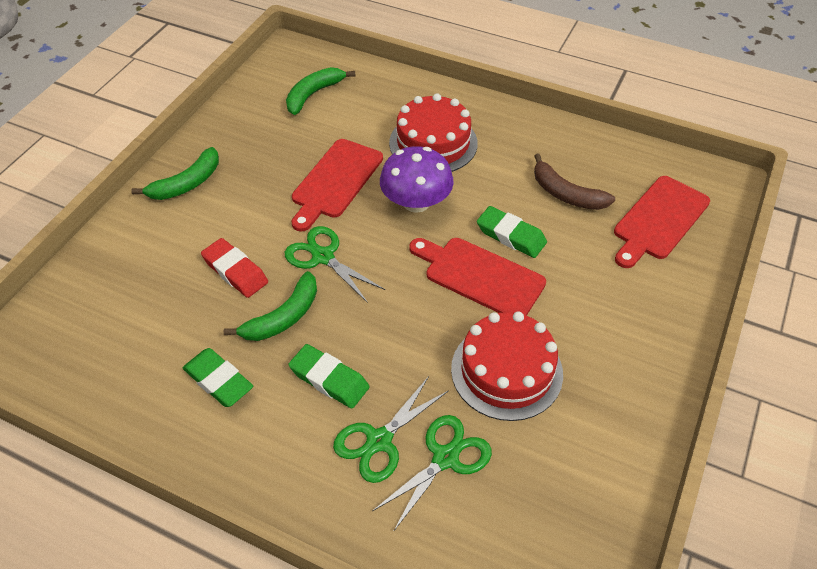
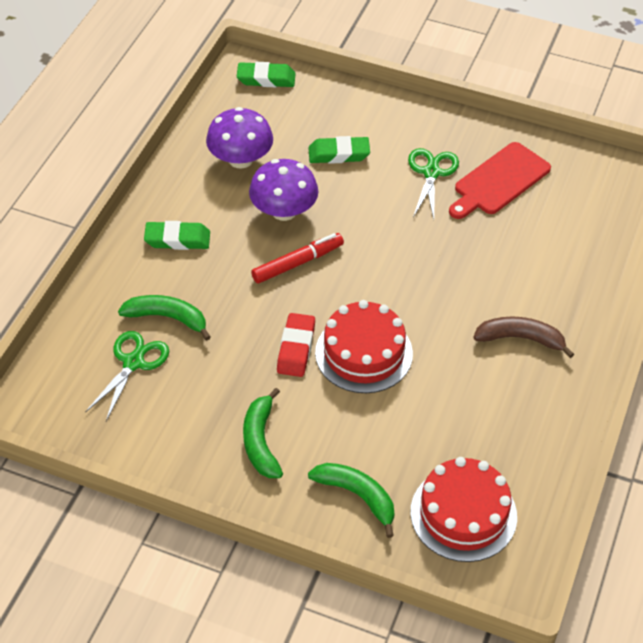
green scissors: [285,226,385,303] [333,376,449,483] [372,415,492,532] = 3 -> [85,331,169,421] [408,148,459,219] = 2
purple mushroom: [380,146,454,213] = 1 -> [206,107,273,169] [249,159,318,221] = 2
red cutting board: [292,139,383,231] [409,238,546,316] [614,176,710,268] = 3 -> [449,142,551,219] = 1
red marker: none = 0 -> [251,233,344,284] = 1

